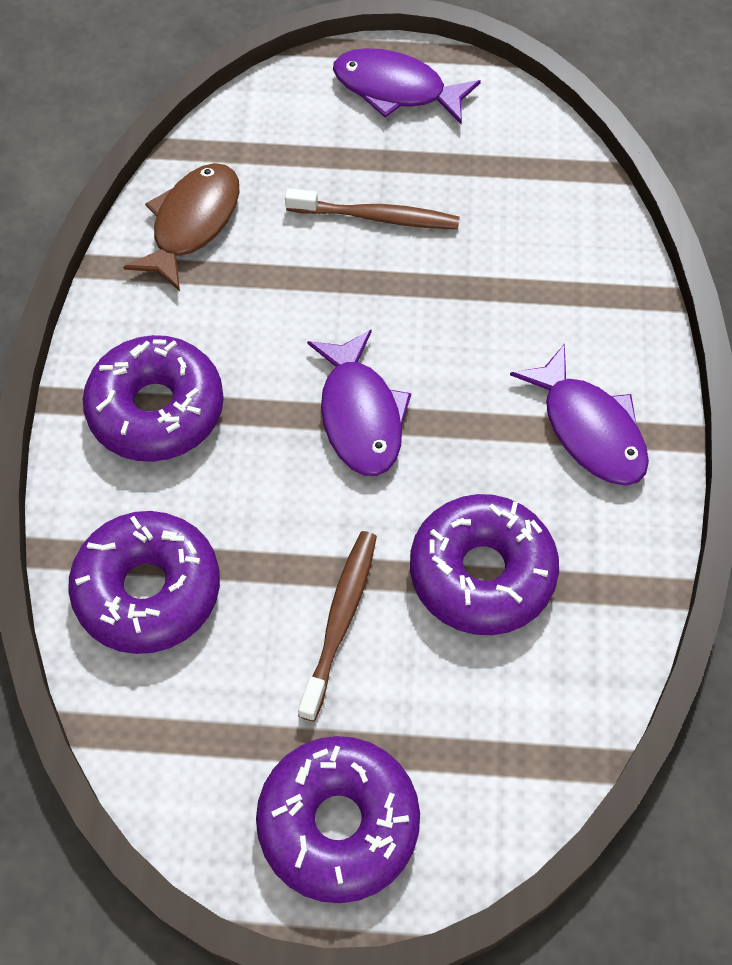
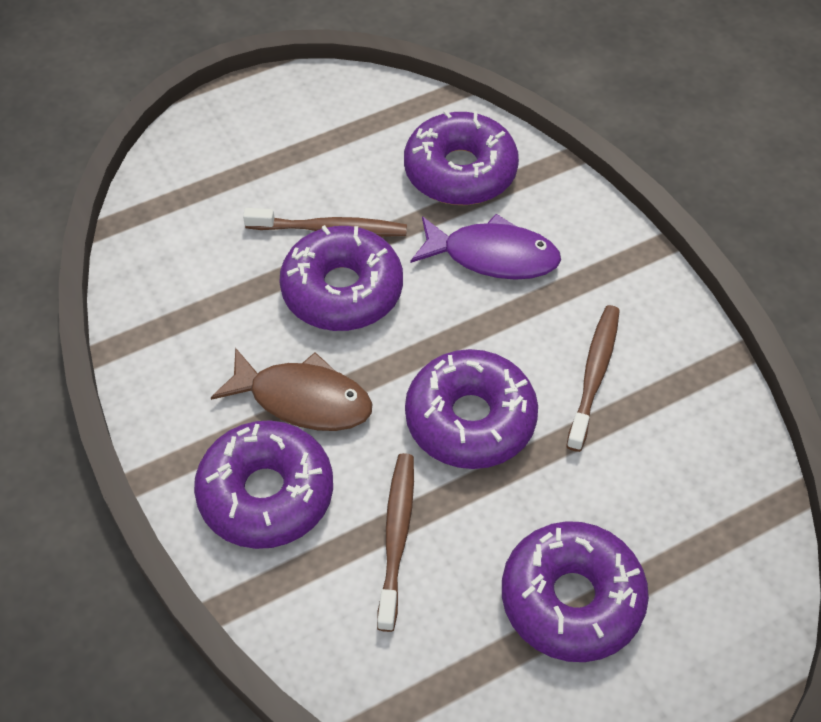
brown toothbrush: [285,188,460,229] [298,531,377,721] = 2 -> [243,208,407,237] [377,453,414,632] [566,305,620,452] = 3
purple donut: [68,511,220,654] [83,335,224,462] [256,736,420,903] [410,494,559,635] = 4 -> [194,420,333,549] [280,225,403,331] [404,110,519,205] [405,349,538,469] [502,521,649,662] = 5
purple fish: [307,329,411,476] [333,48,481,125] [510,344,649,486] = 3 -> [411,214,561,280] = 1

